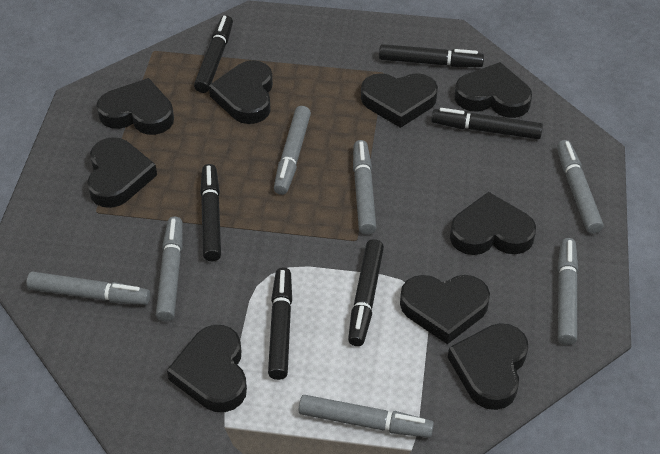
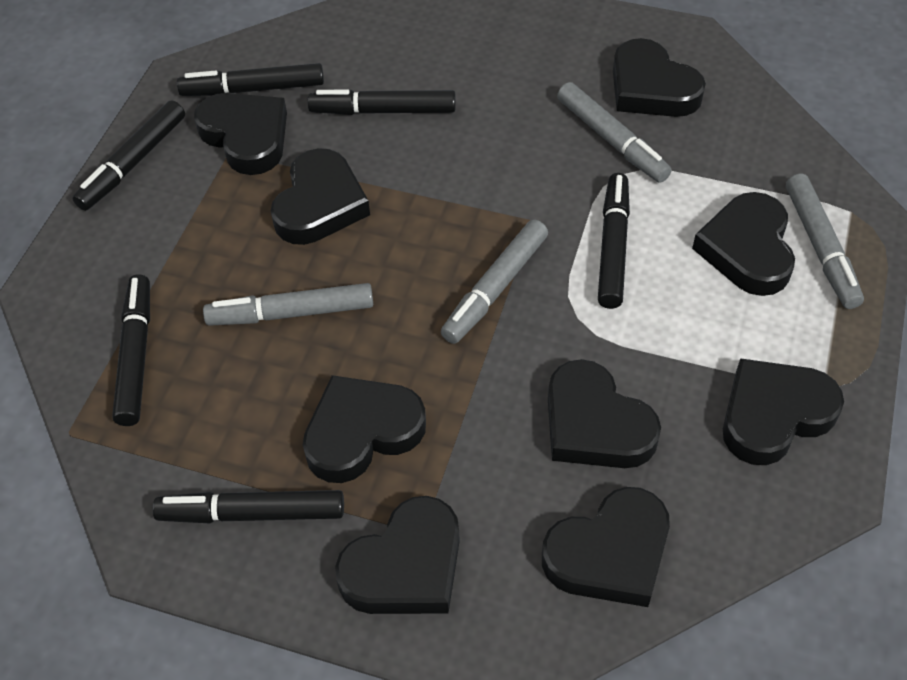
grey marker: [27,271,150,305] [156,216,183,321] [274,106,311,195] [299,395,434,438] [353,140,377,235] [557,140,603,234] [558,238,578,345] = 7 -> [203,283,373,326] [441,220,548,344] [557,82,672,183] [786,174,864,309] = 4

